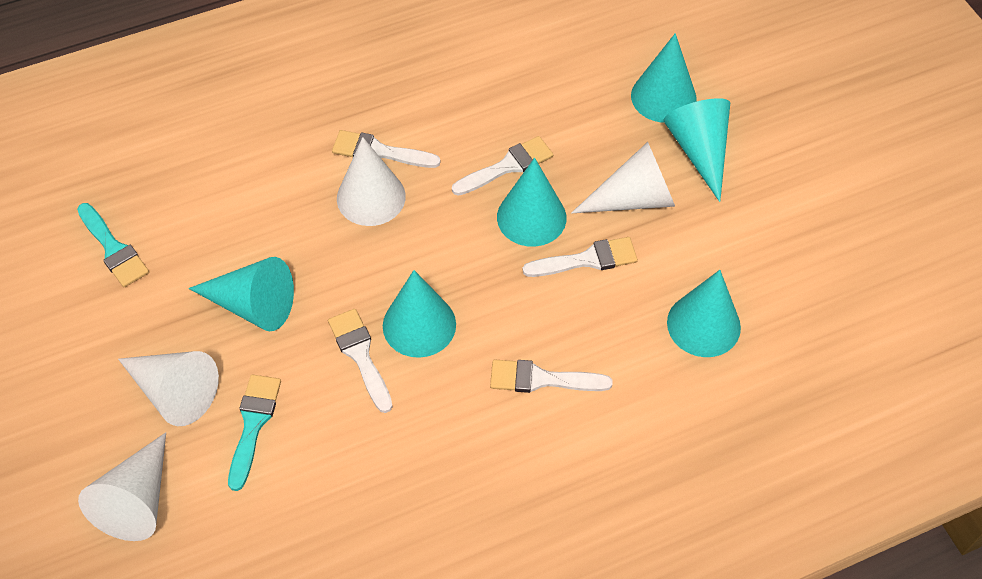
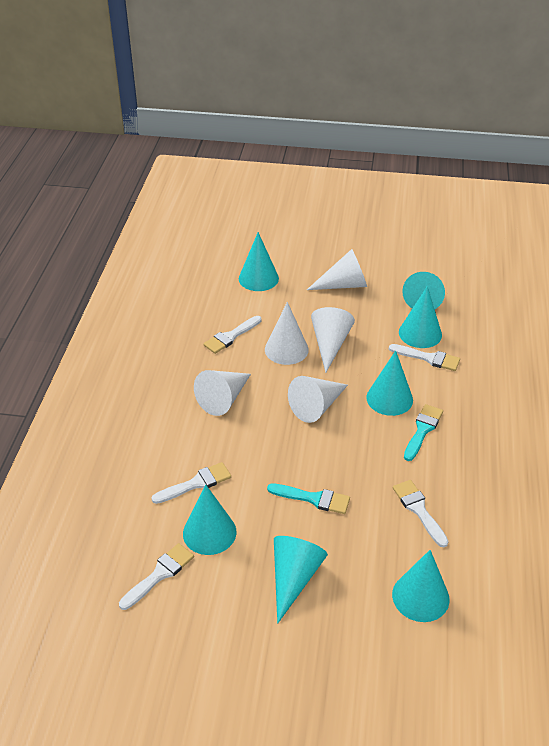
turquoise cone: [189,257,294,331] [383,270,456,358] [497,158,566,247] [631,33,696,123] [663,98,730,202] [667,270,741,357] = 6 -> [183,485,236,555] [239,232,279,291] [274,536,328,624] [366,350,413,416] [392,550,450,622] [399,286,442,348] [402,272,445,309] = 7
white cone: [78,432,166,541] [118,351,219,426] [337,137,406,226] [571,142,675,214] = 4 -> [194,370,251,416] [265,302,309,365] [288,376,348,423] [307,249,367,290] [311,307,355,373] = 5

